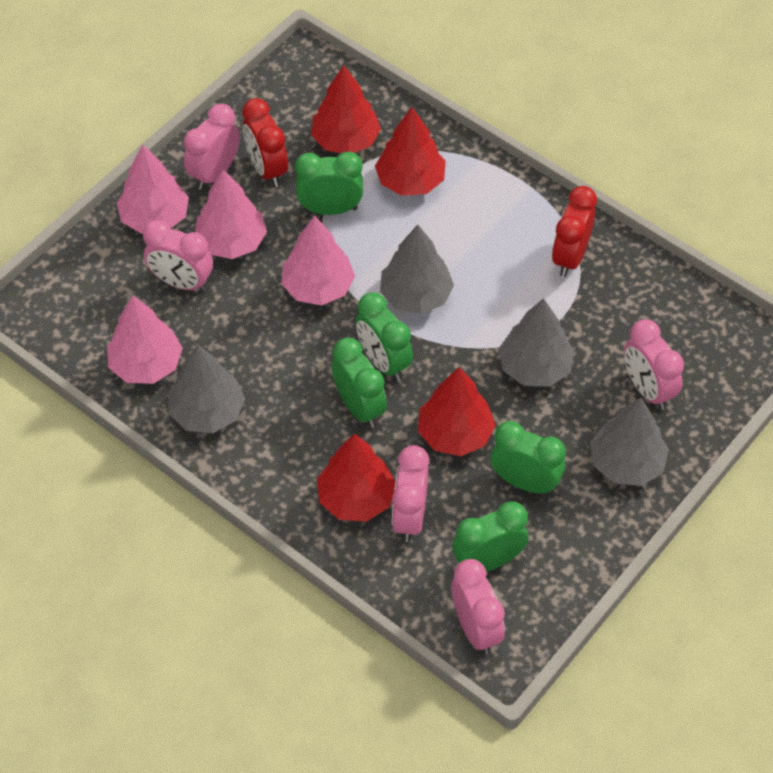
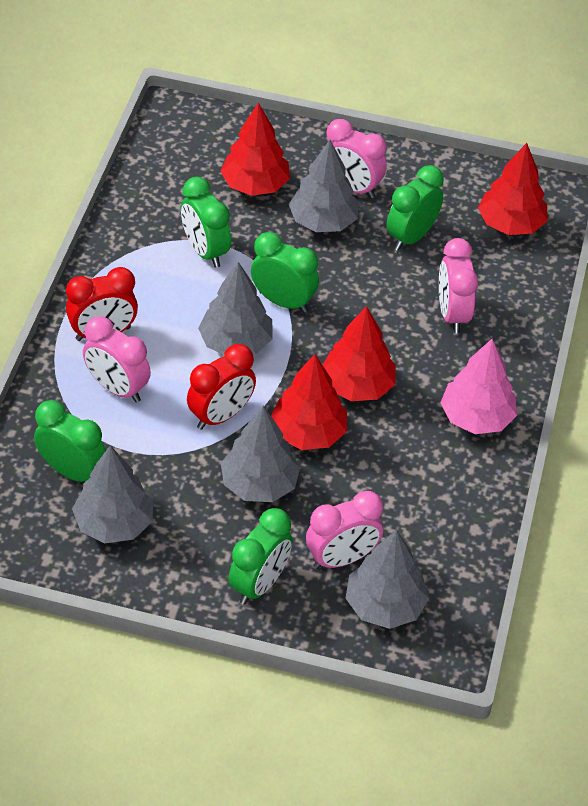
grey tree: [169,345,245,433] [380,224,454,314] [499,298,575,387] [590,398,669,486] = 4 -> [72,445,153,543] [198,262,273,355] [221,406,300,502] [289,140,359,232] [346,530,429,629] = 5
pink clock: [143,220,213,292] [184,103,240,190] [392,445,430,542] [451,559,505,655] [624,319,684,410] = 5 -> [83,316,151,403] [306,491,383,569] [327,119,387,198] [439,238,478,333] = 4
pink tree: [107,296,183,384] [117,144,189,234] [195,169,267,259] [281,216,355,305] = 4 -> [440,339,517,434] = 1

